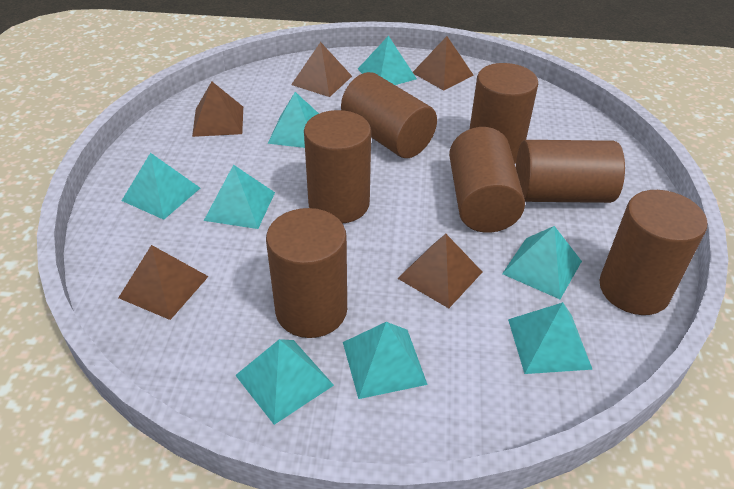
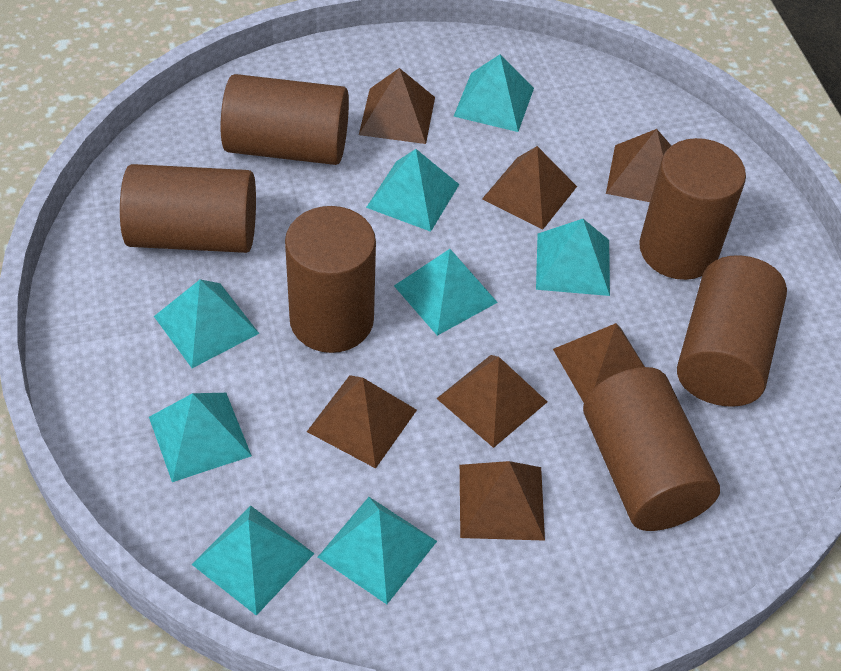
brown cylinder: [266,208,347,338] [304,110,371,223] [341,72,437,158] [449,127,525,233] [470,63,538,163] [516,140,625,203] [599,190,707,315] = 7 -> [120,164,256,253] [220,74,349,165] [285,206,376,353] [583,367,720,531] [639,138,746,280] [677,255,787,407] = 6
brown pyramid: [118,245,209,320] [192,81,243,137] [291,42,352,97] [397,234,482,308] [413,36,473,91] = 5 -> [307,375,417,468] [359,68,435,144] [436,355,547,448] [460,461,545,541] [482,146,577,230] [553,323,645,402] [606,129,671,202] = 7

